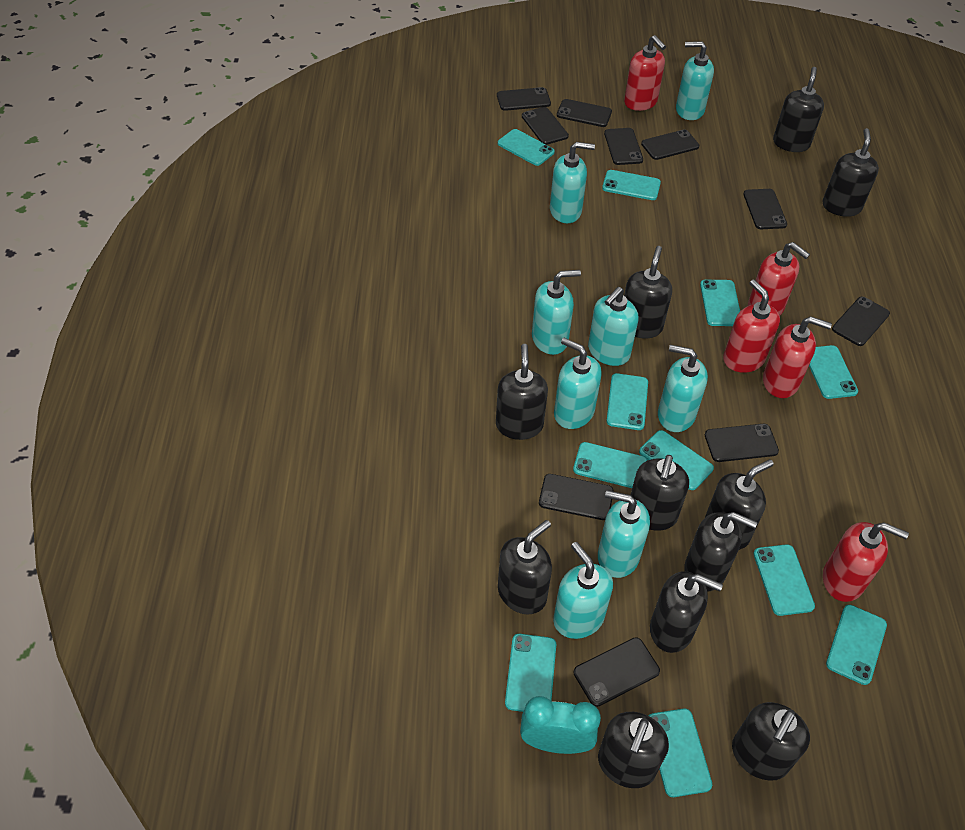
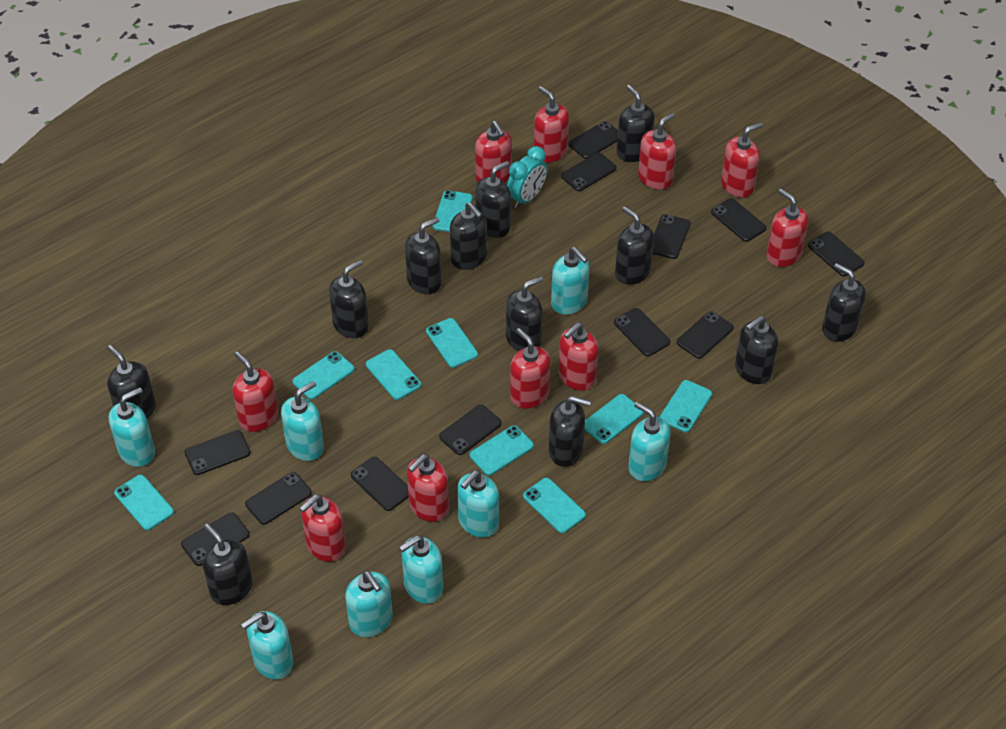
black phone: [497,87,551,111] [522,107,569,145] [539,474,614,520] [557,99,612,127] [574,637,660,707] [604,128,643,165] [641,129,699,160] [705,424,779,462] [743,189,787,229] [832,297,890,346] = 10 -> [181,513,250,566] [185,430,251,475] [245,472,312,525] [351,457,409,511] [439,404,502,455] [561,152,617,191] [569,121,618,159] [614,308,670,356] [653,214,691,259] [676,311,734,359] [711,198,767,242] [808,231,865,277] = 12
black soap dispenser: [496,344,548,440] [498,520,552,615] [598,712,669,788] [624,246,672,339] [631,455,689,531] [650,571,723,653] [684,512,757,592] [705,459,774,550] [732,702,810,781] [773,67,824,152] [822,128,879,217] = 11 -> [107,345,156,419] [203,523,253,605] [329,260,369,338] [405,217,442,294] [450,202,487,270] [475,161,511,238] [506,276,543,352] [549,396,591,467] [615,206,654,285] [616,85,655,162] [735,316,779,384] [822,263,866,342] = 12
red soap dispenser: [624,35,666,111] [723,280,780,373] [748,242,810,316] [763,316,832,398] [823,522,909,602] = 5 -> [233,351,278,432] [299,494,346,562] [407,454,449,522] [475,121,512,183] [510,328,550,409] [534,86,569,163] [558,322,599,390] [638,113,676,190] [721,122,763,197] [766,189,808,267] = 10
turquoise phone: [498,129,555,166] [505,634,556,712] [573,442,647,488] [602,170,661,200] [607,373,648,430] [639,430,714,490] [649,709,712,797] [700,280,740,326] [753,544,815,616] [809,345,858,399] [826,605,887,685] = 11 -> [114,475,174,530] [292,351,355,399] [366,349,421,400] [426,318,478,368] [433,190,473,232] [470,425,534,475] [523,478,586,533] [585,394,643,444] [660,380,712,432] = 9

